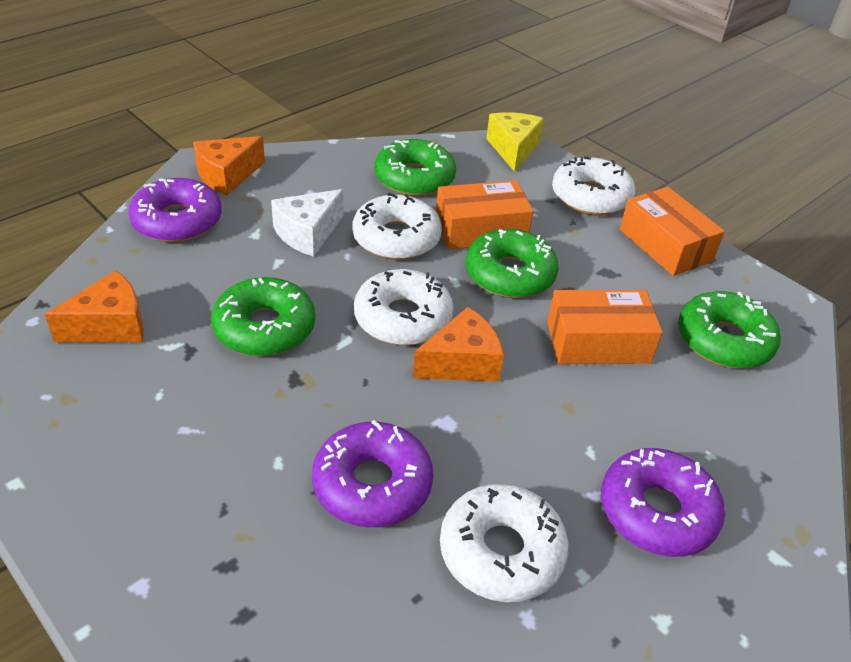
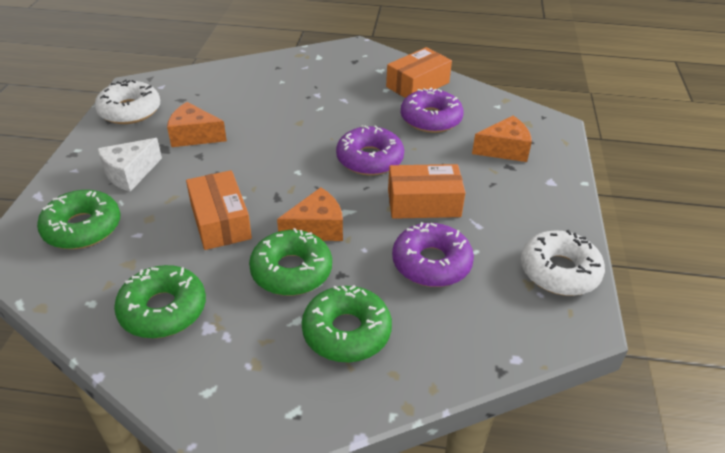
white donut: [352,193,442,260] [354,269,454,346] [440,484,568,602] [552,156,635,216] = 4 -> [95,80,160,124] [521,230,605,296] = 2
yellow cheese: [486,112,544,172] = 1 -> none = 0

